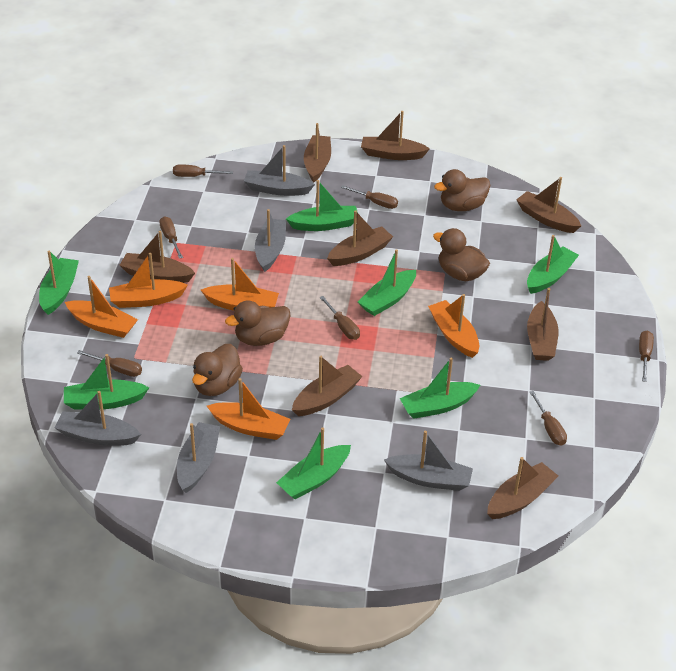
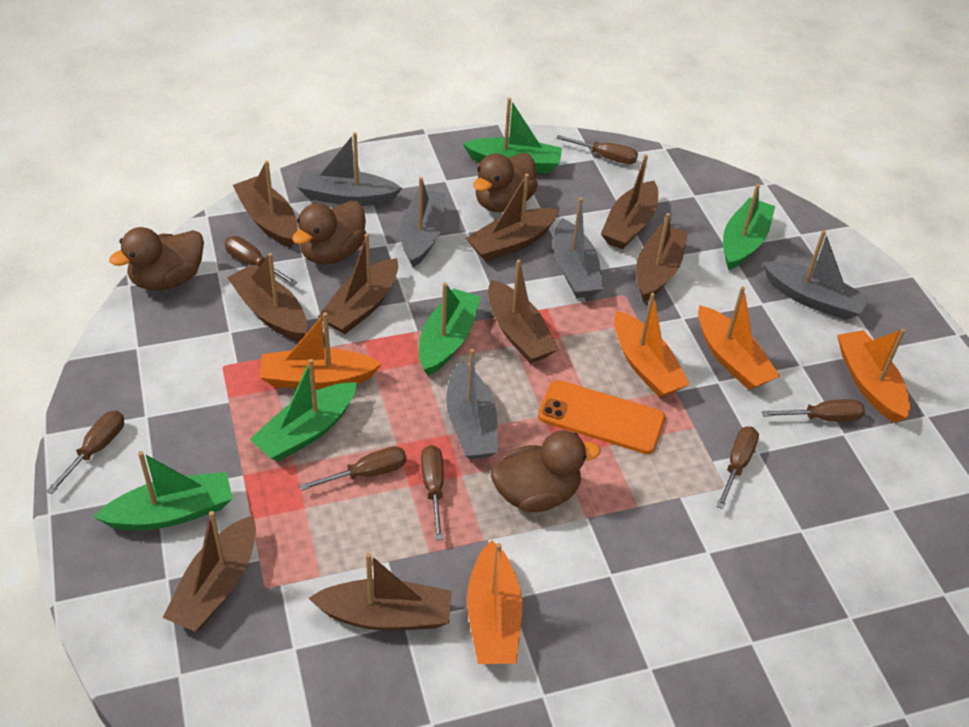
brown boat: [119,231,195,283] [292,356,362,416] [304,123,331,182] [327,210,393,266] [361,111,430,160] [487,457,558,519] [516,177,581,233] [527,288,558,361] = 8 -> [163,511,256,632] [227,253,307,341] [233,161,298,248] [308,553,451,631] [318,233,398,334] [465,174,559,262] [488,259,559,363] [601,154,658,249] [636,213,688,301] = 9
green boat: [39,251,79,315] [64,354,149,410] [276,428,351,499] [286,180,358,231] [358,249,416,316] [400,357,480,419] [527,235,579,294] = 7 -> [94,451,233,530] [250,359,357,462] [419,282,481,376] [462,98,562,173] [723,184,775,270] = 5
orange phone: none = 0 -> [538,380,665,454] = 1

